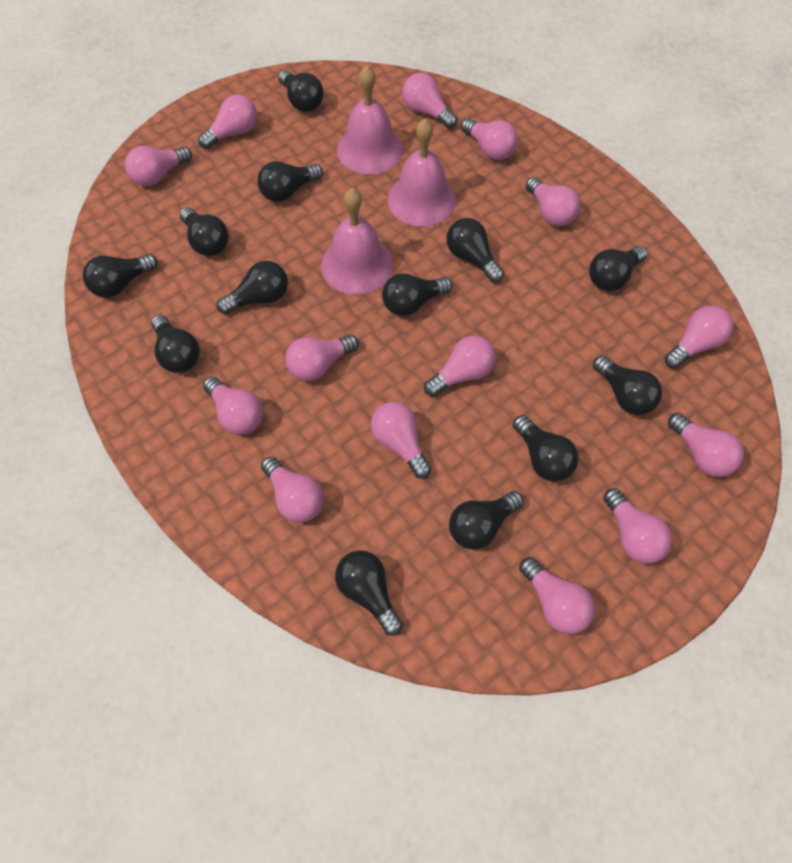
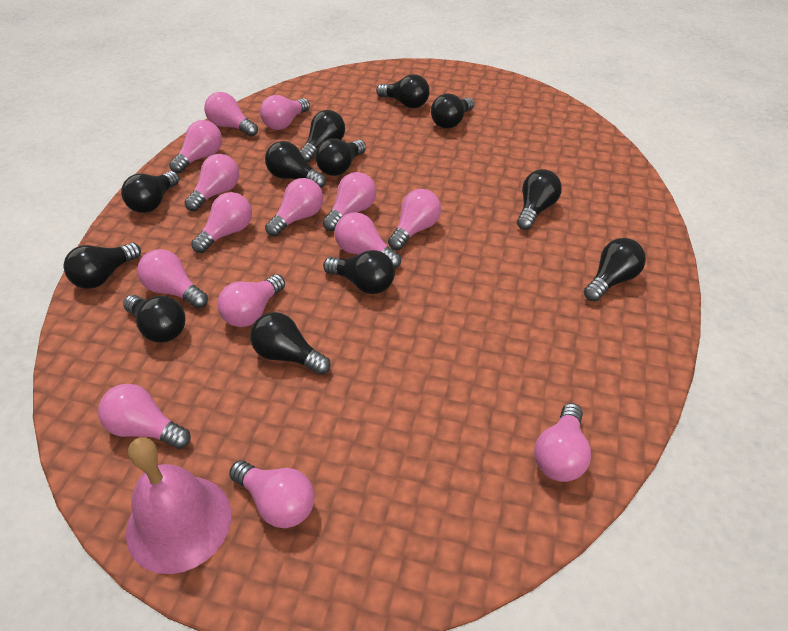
black light bulb: [83,254,158,298] [151,315,200,373] [179,207,229,256] [217,261,288,314] [257,161,323,202] [278,70,324,112] [335,550,403,636] [382,274,453,316] [446,218,504,283] [449,491,524,550] [513,415,579,482] [589,246,647,291] [593,355,662,415] = 13 -> [63,242,141,289] [121,171,179,213] [123,295,186,343] [250,312,331,375] [265,141,326,188] [300,110,345,163] [315,138,366,176] [323,250,395,294] [376,74,430,108] [431,94,474,129] [517,169,562,230] [584,238,646,301] = 12
pink bell: [321,188,393,295] [337,66,403,175] [387,118,456,227] = 3 -> [126,437,231,574] = 1

